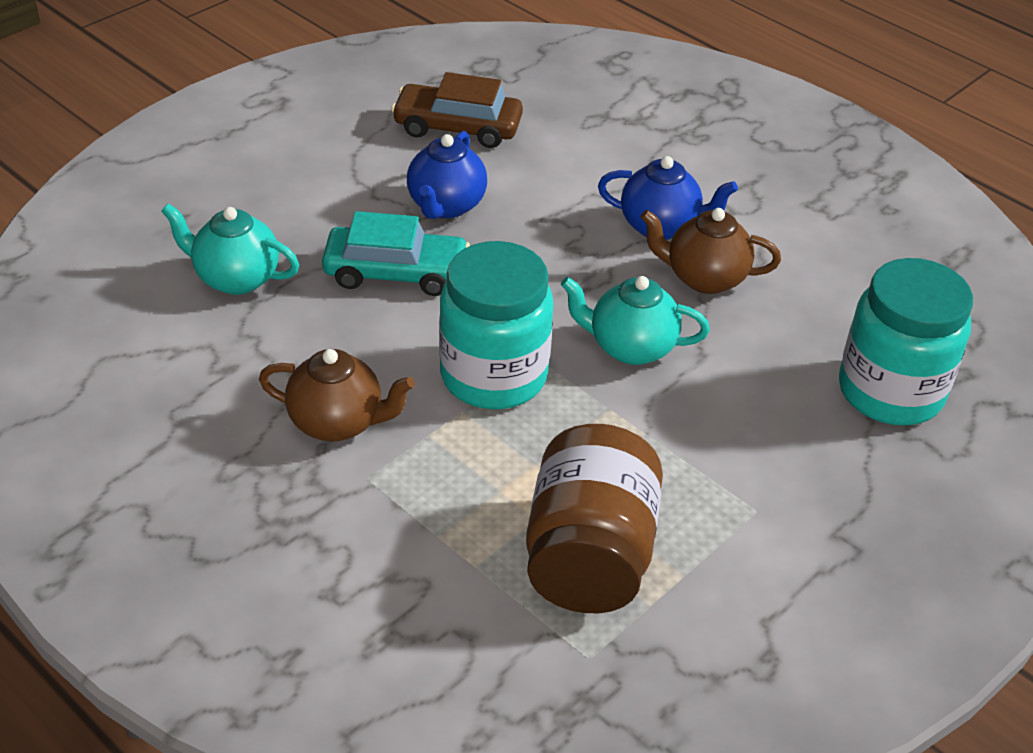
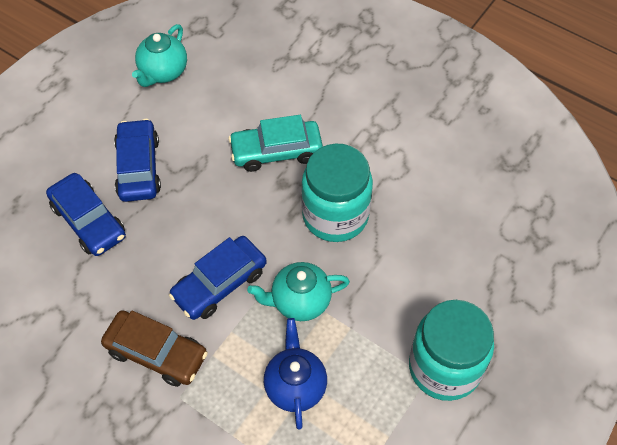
blue car: none = 0 -> [46,173,126,256] [114,119,161,202] [169,236,267,320] = 3
blue teapot: [407,131,487,219] [598,156,738,240] = 2 -> [264,318,327,430] = 1
brown jar: [526,424,663,613] = 1 -> none = 0
brown teapot: [259,349,415,441] [640,208,781,294] = 2 -> none = 0

